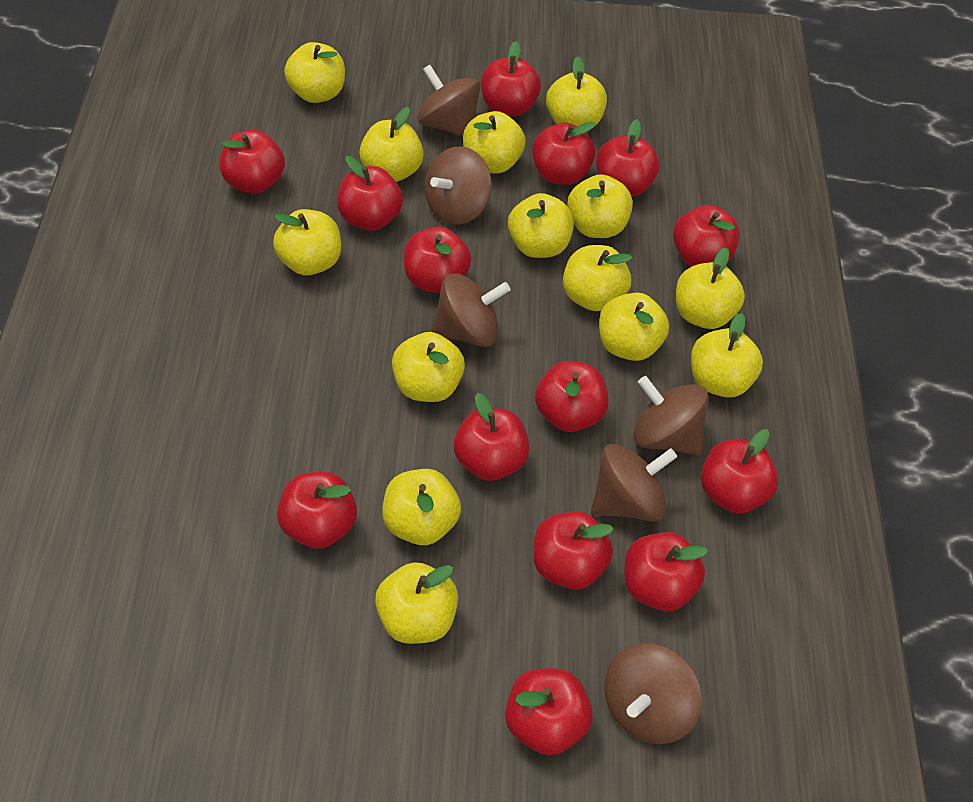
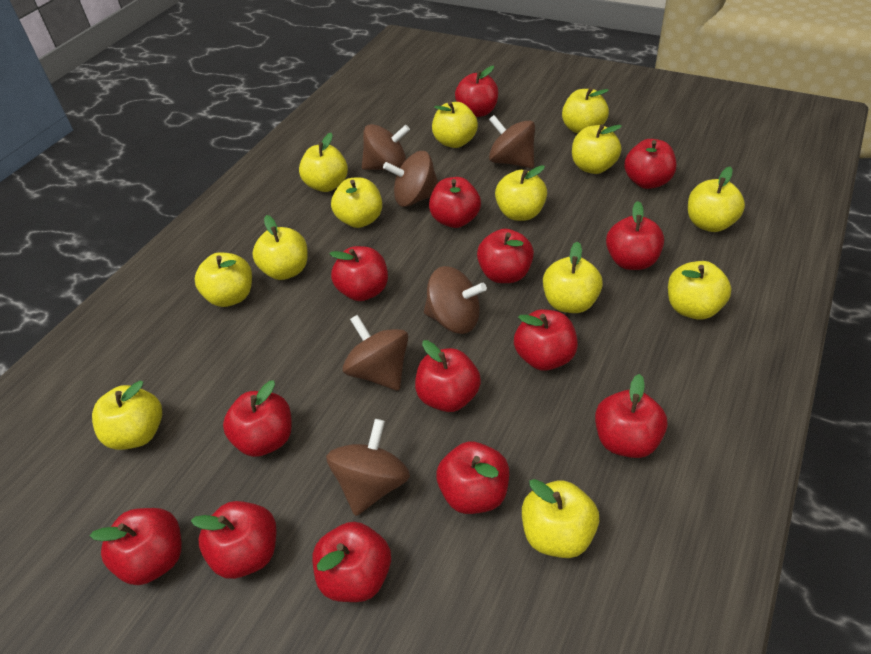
yellow apple: [273,209,341,275] [284,42,345,103] [359,107,424,182] [375,562,458,644] [382,469,461,545] [392,332,465,402] [463,111,526,174] [508,193,574,258] [546,56,607,126] [563,245,632,311] [567,174,633,238] [599,293,669,361] [676,248,745,329] [691,313,763,398] = 14 -> [92,381,162,450] [195,252,252,307] [252,215,308,280] [299,133,348,192] [331,178,382,228] [432,101,478,148] [495,165,547,221] [522,479,599,558] [543,242,603,313] [562,87,609,134] [572,124,622,174] [668,261,731,320] [688,167,745,232] = 13

